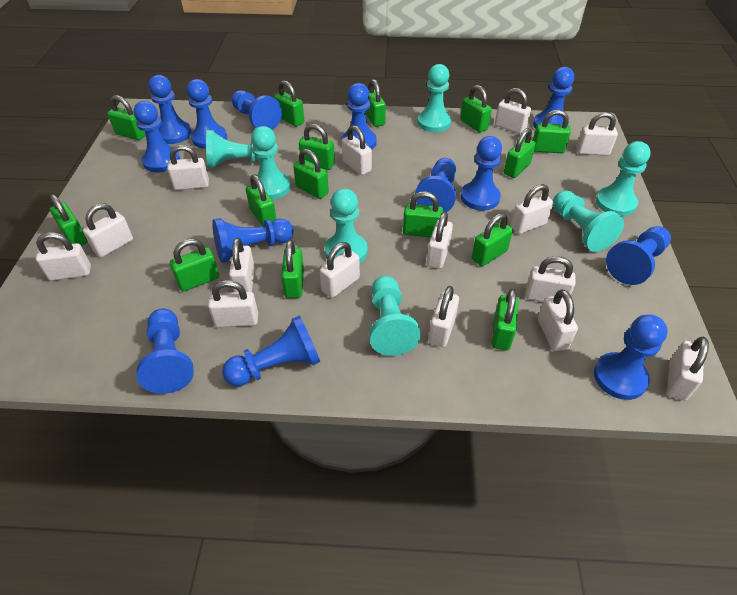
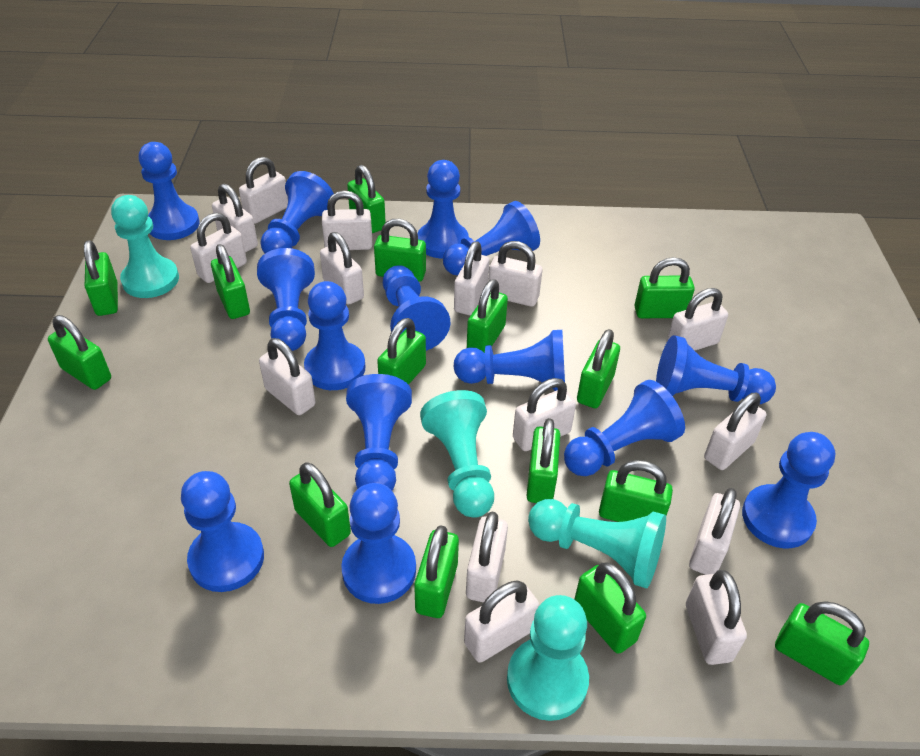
blue pawn: [133,101,180,172] [137,308,194,394] [149,75,192,144] [187,79,227,149] [212,218,294,263] [222,315,320,387] [232,90,282,130] [342,83,377,150] [415,158,456,212] [461,136,502,211] [533,67,574,129] [594,314,668,400] [606,226,671,285] = 13 -> [139,142,200,240] [181,471,264,592] [257,248,315,351] [260,171,334,254] [304,281,365,390] [341,483,416,604] [346,374,412,490] [383,265,450,351] [417,160,469,259] [443,201,540,276] [454,330,565,391] [564,380,685,476] [656,335,776,404] [742,432,835,548] = 14
turquoise pawn: [206,130,275,168] [251,126,290,200] [325,188,368,263] [369,276,421,356] [417,64,451,132] [553,190,624,252] [596,141,651,216] = 7 -> [111,195,179,298] [420,390,494,518] [507,595,589,721] [528,499,666,589] = 4

